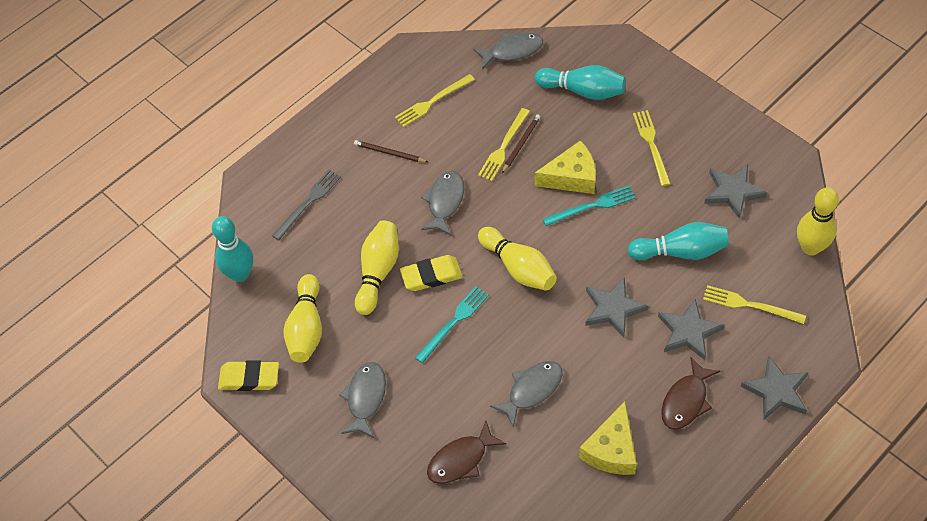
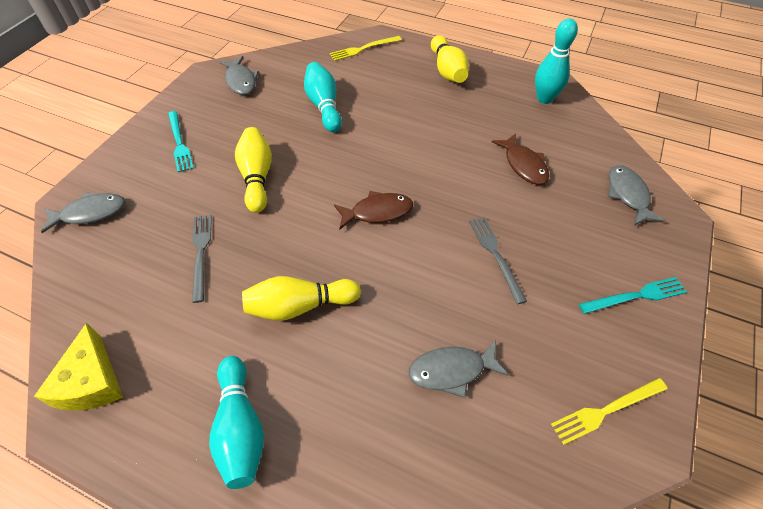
brown pencil: [354,140,428,162] [502,114,540,173] = 2 -> none = 0
grey fork: [272,170,341,240] = 1 -> [192,215,212,303] [469,217,527,304] = 2
grey star: [585,277,649,338] [658,299,724,360] [704,164,767,219] [741,356,809,420] = 4 -> none = 0
yellow bowling pin: [283,274,322,363] [355,220,399,315] [478,227,557,291] [797,187,839,255] = 4 -> [235,127,272,213] [242,276,361,321] [431,35,469,83] = 3
yellow cheese: [535,140,596,194] [579,402,637,475] = 2 -> [34,323,123,411] = 1
yellow eraser: [218,360,279,391] [400,255,463,291] = 2 -> none = 0
yellow fork: [395,74,475,127] [478,108,530,181] [633,110,671,186] [703,285,806,324] = 4 -> [330,36,402,61] [551,378,668,445] = 2

